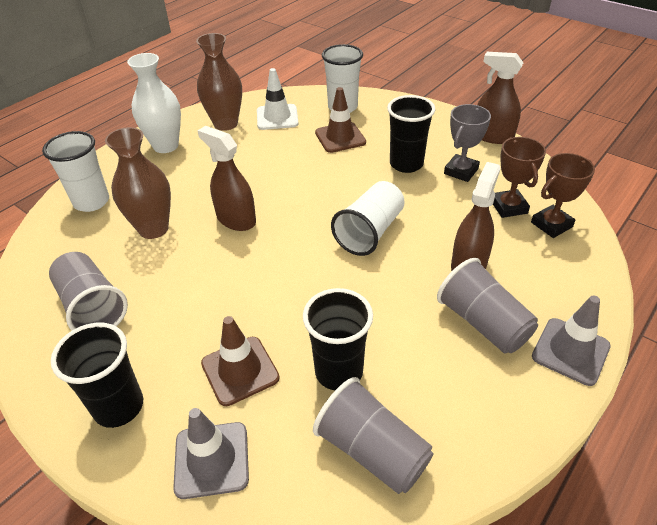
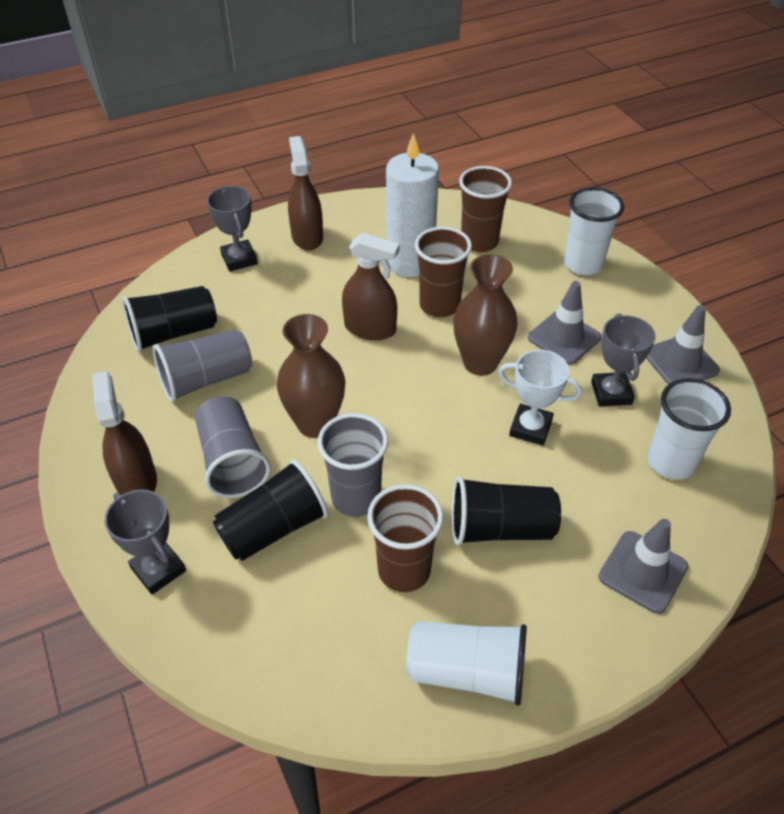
brown cup: none = 0 -> [367,484,444,592] [415,227,472,317] [459,166,512,252] = 3
brown traffic cone: [201,316,280,406] [315,87,366,153] = 2 -> none = 0
brown trophy: [493,137,546,218] [531,153,595,238] = 2 -> none = 0
grey traffic cone: [173,408,249,499] [532,295,611,386] = 2 -> [528,281,601,365] [599,519,688,614] [646,305,720,384] = 3
grey trophy: [444,104,491,182] = 1 -> [104,490,186,594] [207,186,258,271] [591,313,656,407] = 3
white candle: none = 0 -> [386,133,439,277] = 1
white traffic cone: [257,68,299,130] = 1 -> none = 0
white trophy: none = 0 -> [498,350,582,446] = 1
white vase: [127,53,181,153] = 1 -> none = 0

